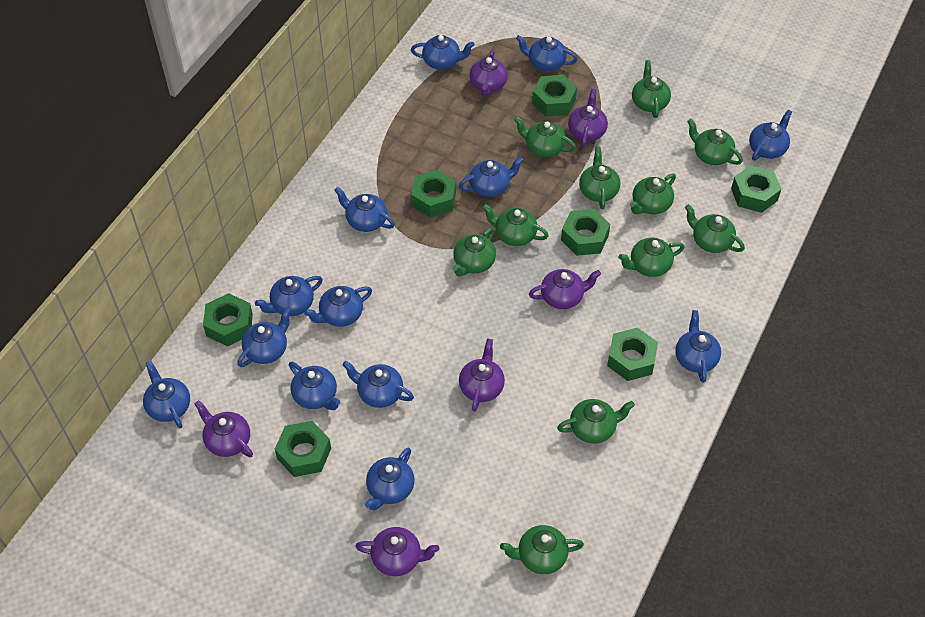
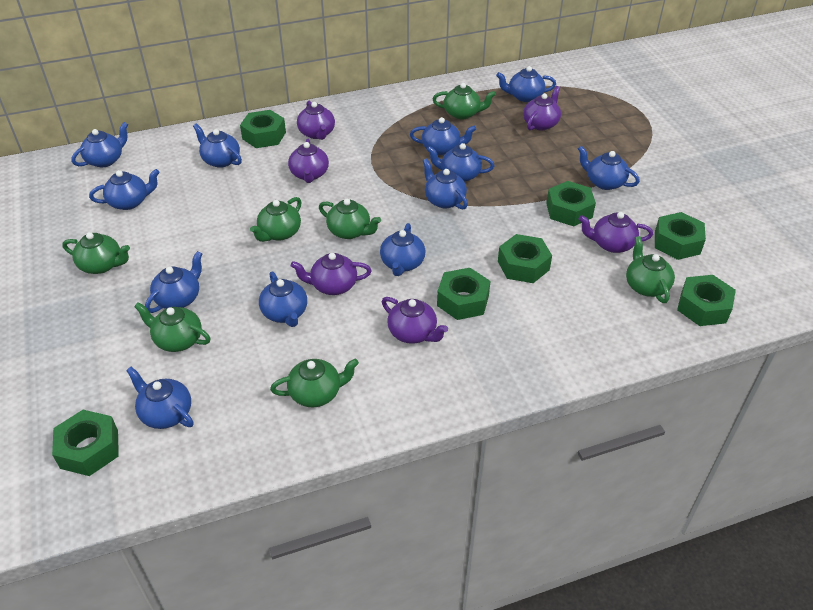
blue teapot: [143,361,190,429] [237,308,291,367] [255,276,323,316] [289,361,341,410] [304,286,372,327] [334,187,395,232] [342,361,414,408] [365,448,414,510] [411,35,475,70] [459,157,524,197] [516,35,578,71] [675,310,721,383] [749,110,792,161] = 13 -> [71,122,128,167] [89,169,160,210] [126,367,194,429] [145,251,202,313] [193,124,242,168] [259,271,307,327] [380,223,425,276] [410,117,476,155] [423,158,468,210] [427,143,495,182] [496,66,556,102] [578,146,640,190] = 12
green teapot: [452,228,496,277] [482,204,549,246] [500,525,584,574] [514,116,576,157] [557,399,635,444] [579,147,620,209] [619,238,684,277] [630,173,676,214] [632,60,671,118] [685,204,745,253] [687,119,743,165] = 11 -> [62,232,130,274] [134,302,211,352] [250,197,302,242] [270,359,359,407] [319,199,381,239] [433,83,496,119] [626,236,675,303] = 7

